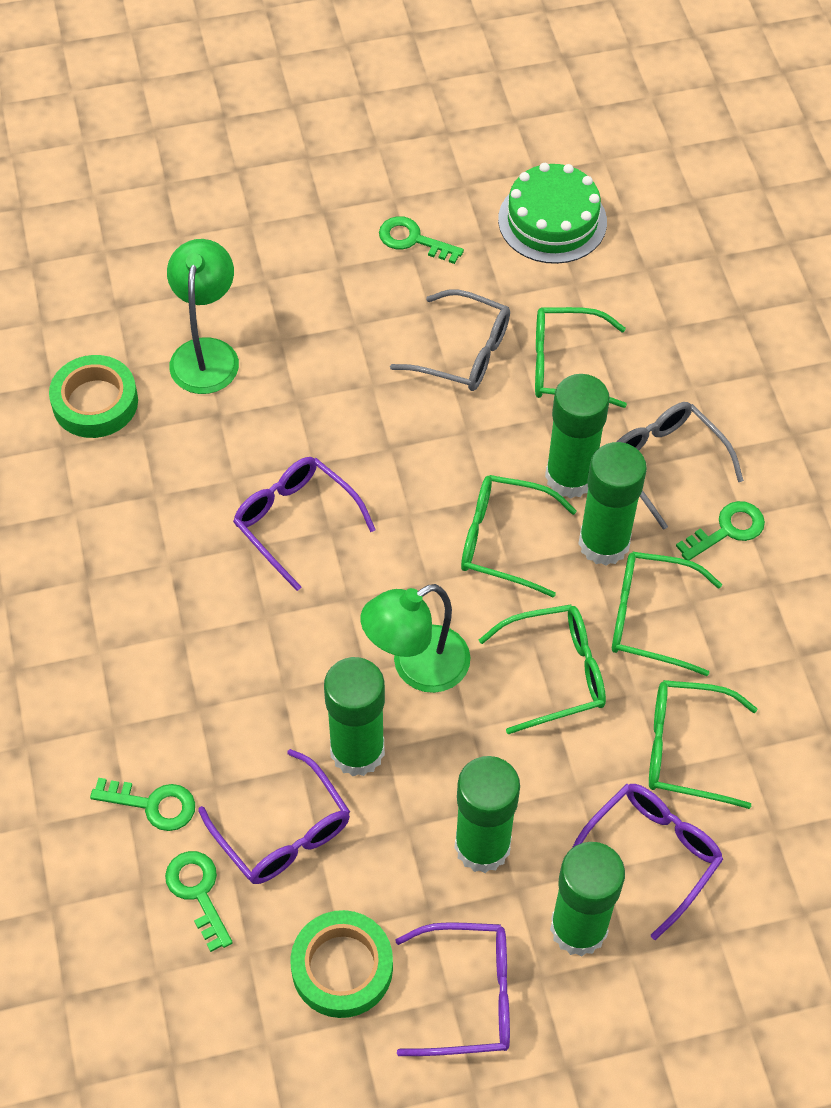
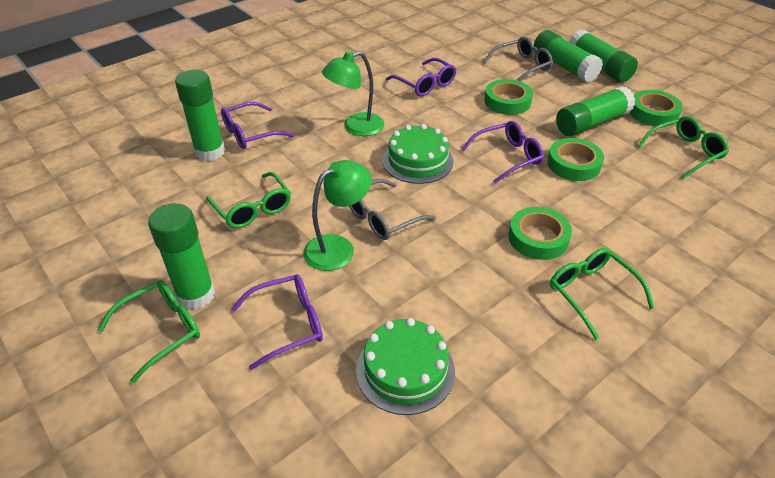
green cake: [498,163,607,264] = 1 -> [356,318,455,415] [383,124,454,184] = 2
green glasses: [461,475,577,598] [479,605,606,734] [535,307,627,408] [612,552,722,676] [649,680,758,809] = 5 -> [98,280,200,383] [206,172,291,229] [550,248,655,339] [638,116,729,179] = 4
green key: [90,778,195,831] [165,851,233,952] [379,216,464,264] [676,501,765,561] = 4 -> none = 0
green tape: [49,355,138,438] [290,910,393,1018] = 2 -> [484,79,533,115] [508,207,572,260] [547,138,604,181] [630,90,683,127] = 4

